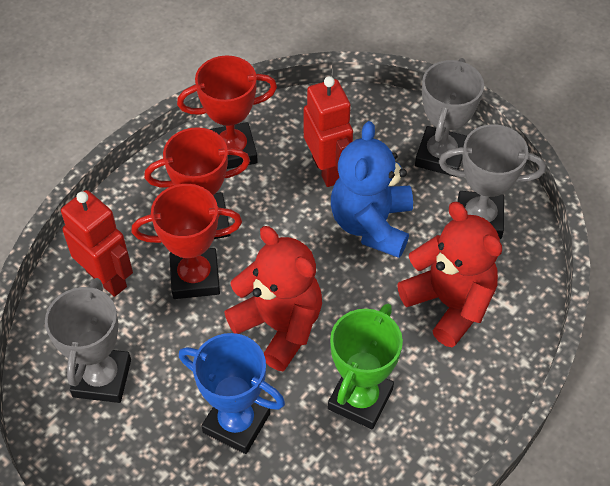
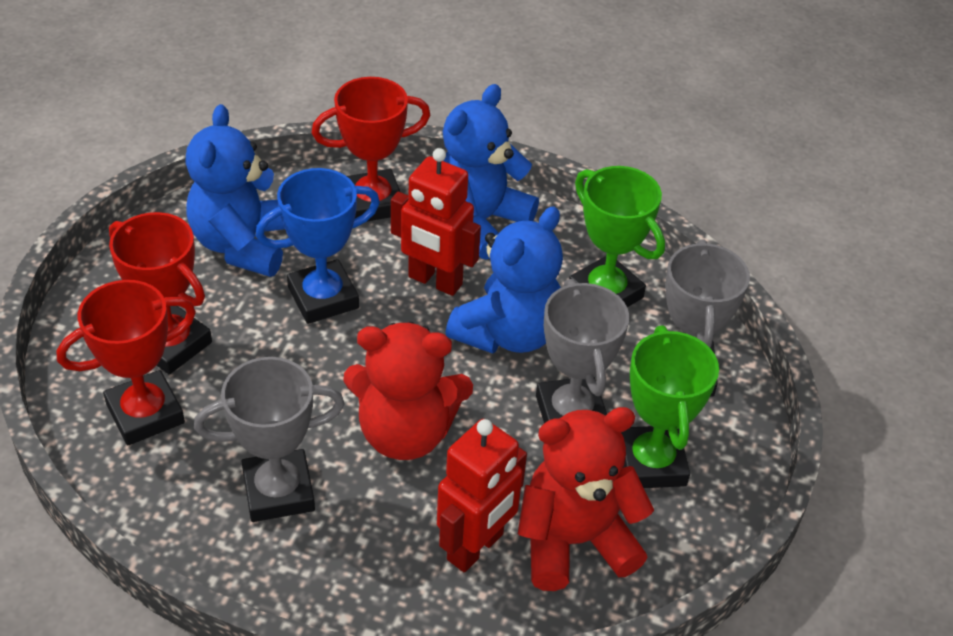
blue teddy bear: [331,121,413,258] = 1 -> [185,104,285,277] [443,84,539,259] [445,206,563,354] = 3
green trophy: [328,304,403,429] = 1 -> [569,166,665,307] [621,326,719,488] = 2

